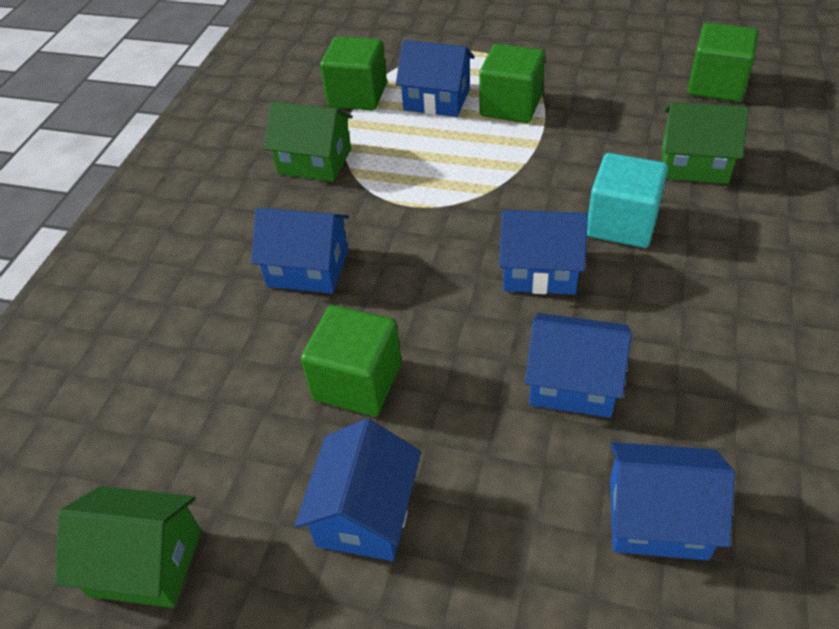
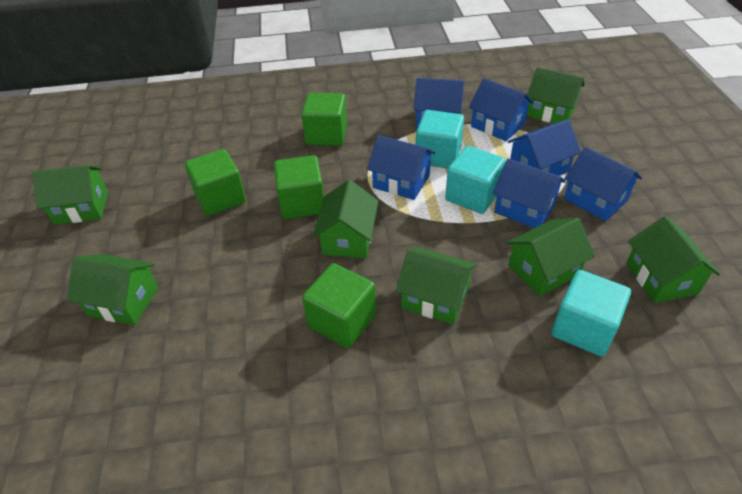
green house: [55,486,201,608] [264,101,353,182] [662,102,749,184] = 3 -> [32,165,108,225] [67,254,158,325] [313,180,378,259] [396,247,477,325] [507,218,595,297] [527,67,585,123] [626,216,720,303] = 7
turquoise cube: [587,153,668,248] = 1 -> [416,110,464,169] [445,146,506,214] [552,270,631,357] = 3

